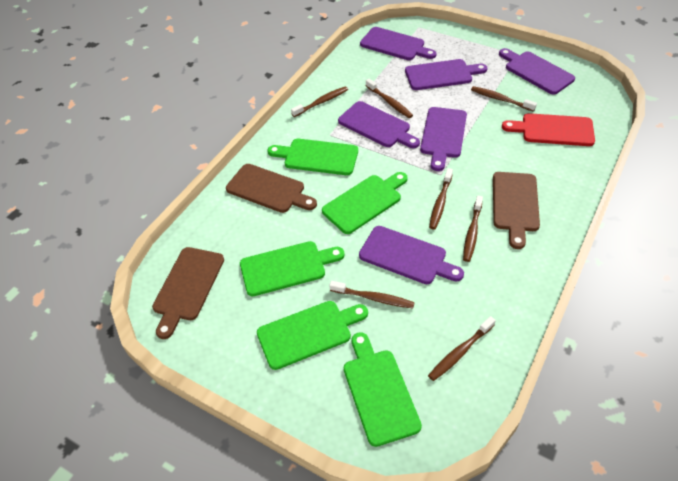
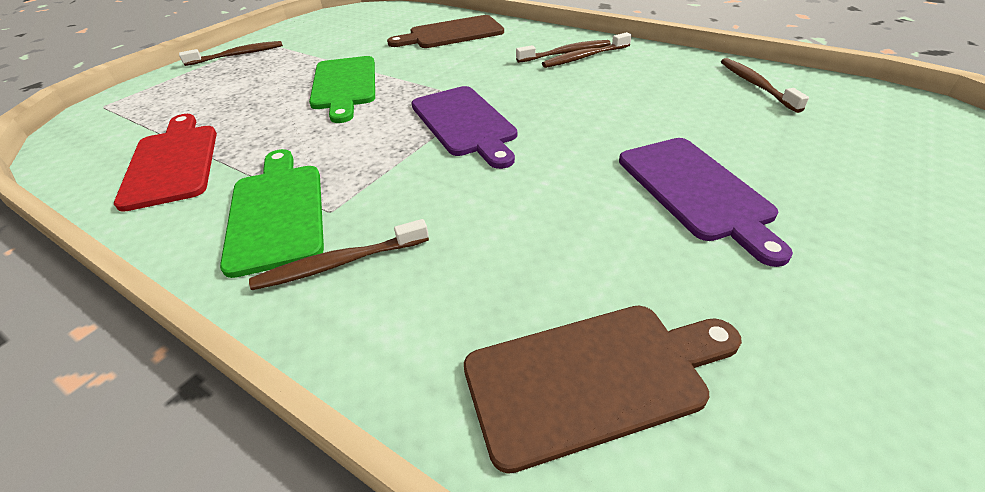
brown cutting board: [152,247,224,339] [226,164,317,213] [493,172,540,249] = 3 -> [387,15,504,48] [464,306,742,474] = 2
brown toothbrush: [291,86,348,117] [329,281,415,309] [366,79,413,118] [428,316,496,381] [429,168,453,229] [463,196,483,262] [471,86,537,112] = 7 -> [179,41,283,66] [249,219,429,290] [516,40,611,63] [542,32,632,68] [721,58,809,113] = 5
green cutting board: [240,241,345,296] [257,301,368,370] [268,139,358,175] [322,172,408,234] [344,332,422,447] = 5 -> [220,149,324,278] [309,56,375,123] = 2
purple cutting board: [338,101,420,148] [359,226,464,284] [360,27,437,60] [405,59,487,90] [420,107,467,171] [499,48,575,95] = 6 -> [412,86,517,169] [619,138,793,267] = 2

